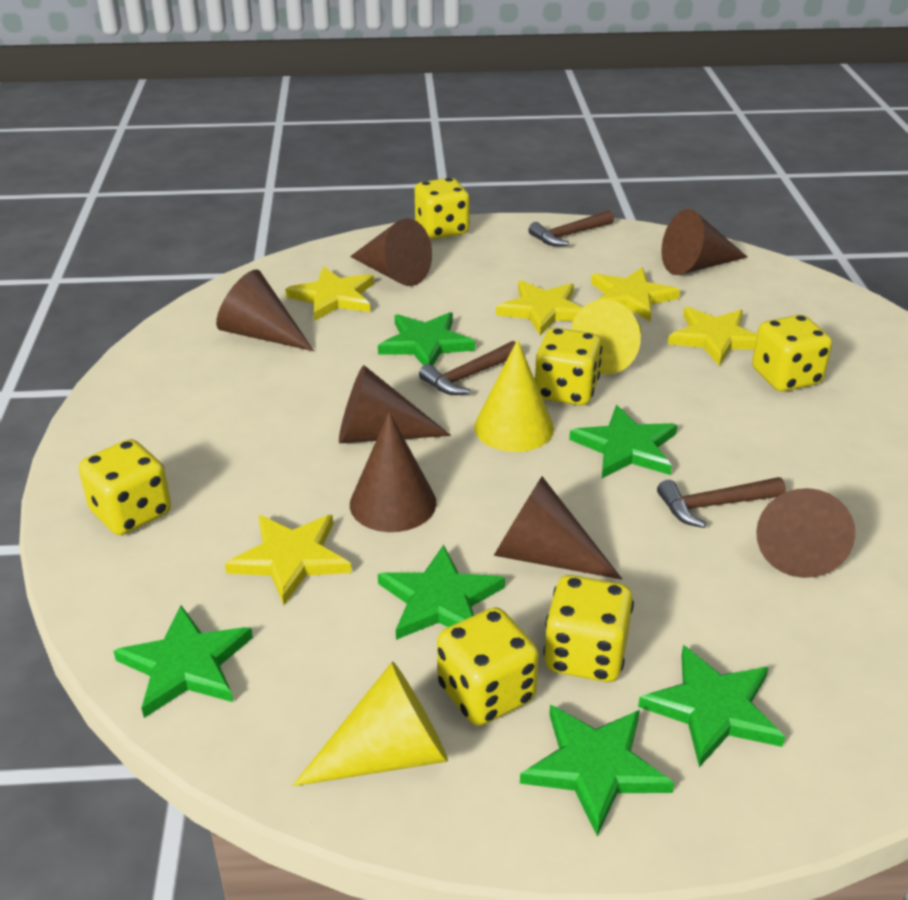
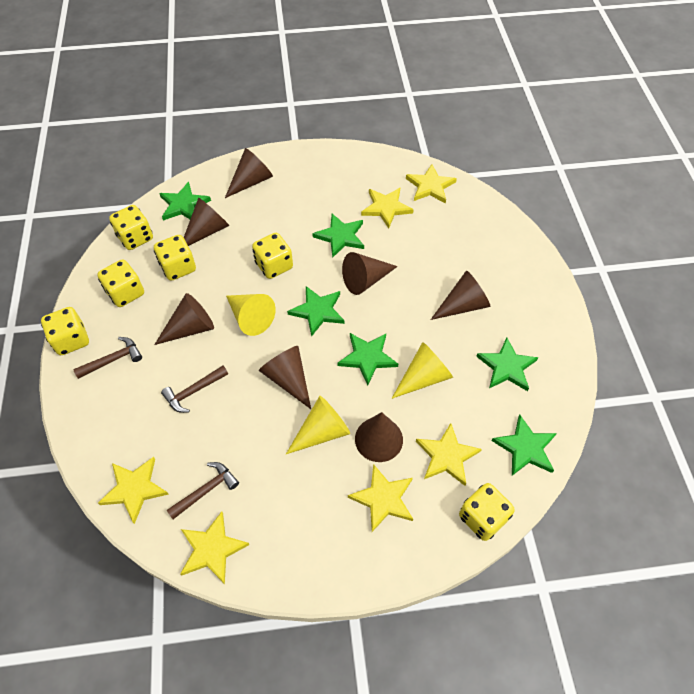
yellow star: [225,515,352,605] [285,267,374,321] [496,280,583,336] [591,267,680,321] [668,307,757,366] = 5 -> [98,457,169,524] [180,512,249,584] [348,464,413,532] [361,187,414,228] [406,164,457,204] [416,423,482,486] = 6

